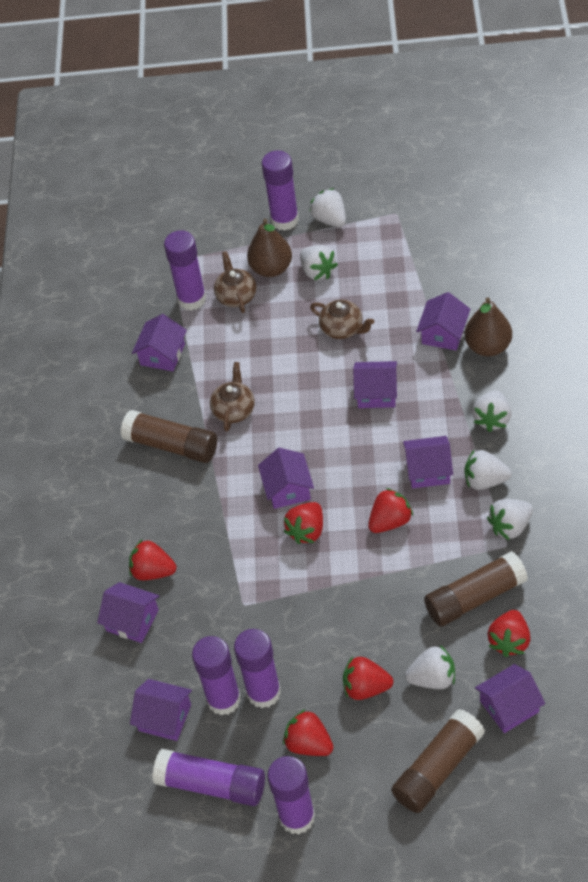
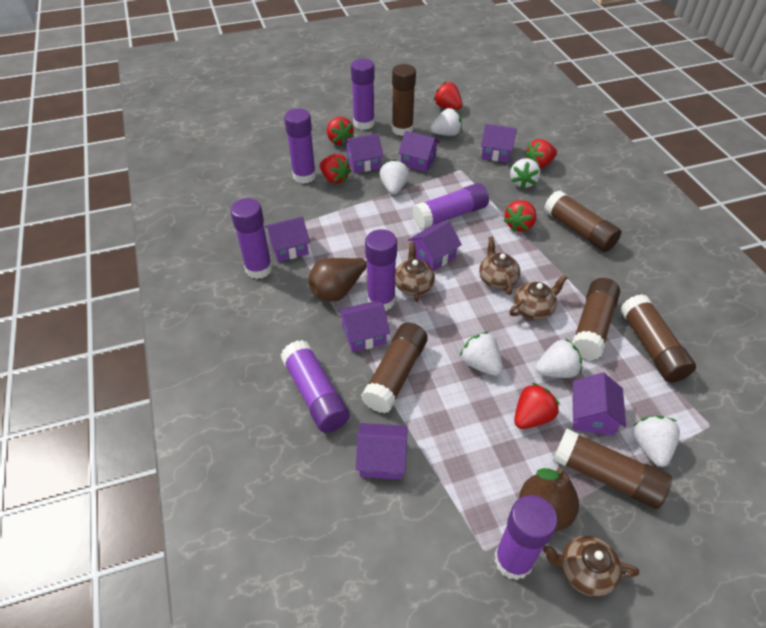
brown glue stick: [121,410,217,463] [391,709,485,813] [424,551,528,626] = 3 -> [361,322,428,413] [392,64,416,136] [544,190,622,252] [553,428,672,509] [572,278,620,360] [620,294,696,383] = 6
brown teapot: [210,362,255,432] [214,251,257,313] [310,300,374,339] = 3 -> [395,242,435,302] [479,236,520,295] [509,275,567,320] [543,535,639,597] = 4
purple glue stick: [152,749,265,806] [164,230,206,310] [192,636,241,715] [234,629,281,708] [262,150,299,231] [267,756,315,834] = 6 -> [230,198,272,279] [280,340,350,433] [284,108,316,184] [351,59,375,130] [365,229,397,311] [412,183,489,230] [495,495,557,580] = 7

